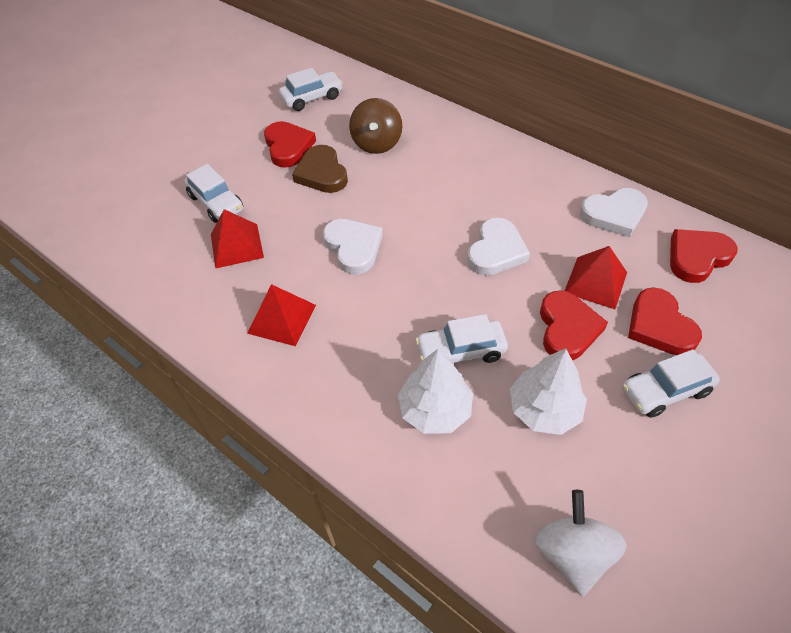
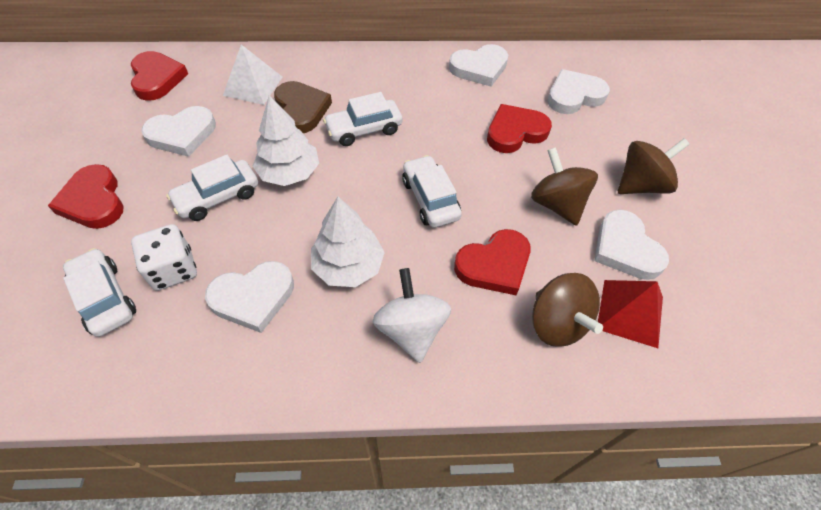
brown spinning top: [349,98,402,154] = 1 -> [531,147,598,226] [532,273,603,347] [618,138,690,194] = 3
red pyramid: [211,209,264,268] [247,284,316,346] [565,246,627,309] = 3 -> [598,280,663,348] = 1
white dice: none = 0 -> [131,224,197,291] = 1
white heart: [323,219,383,274] [467,218,530,275] [579,188,648,237] = 3 -> [142,106,216,157] [205,261,294,333] [449,44,509,87] [548,69,610,114] [594,210,669,280] = 5
white pyramid: none = 0 -> [223,45,282,105] = 1

